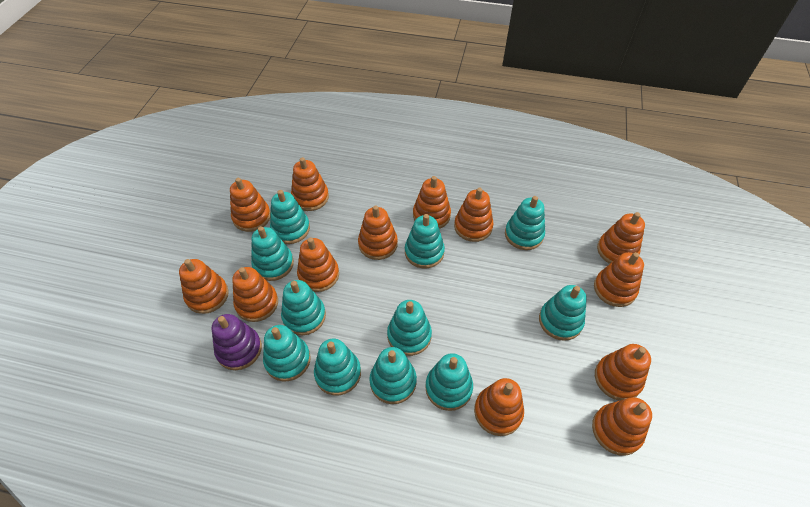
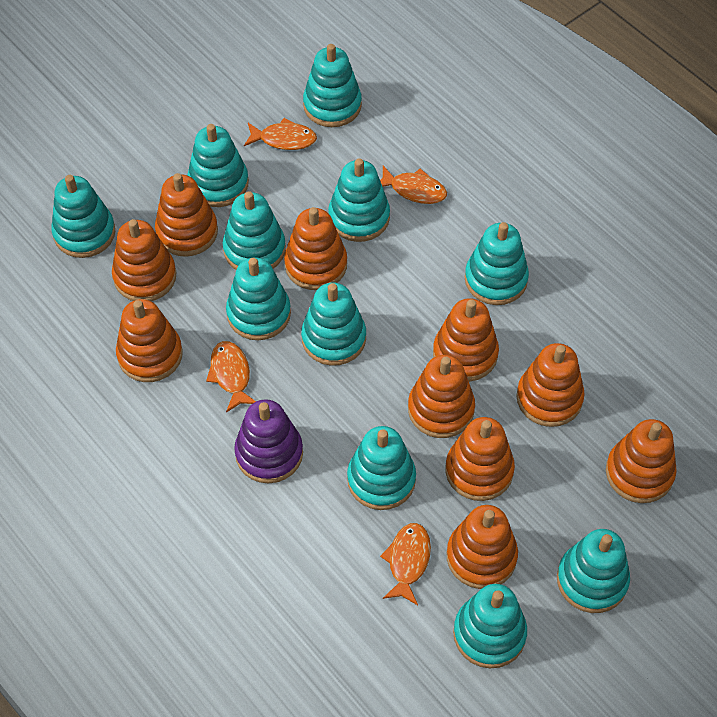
orange fish: none = 0 -> [206,341,256,413] [244,118,317,150] [380,166,447,204] [380,523,431,605] = 4
orange stacking toy: [179,259,229,314] [230,178,271,232] [232,267,278,322] [291,157,329,211] [297,237,339,292] [358,205,398,260] [413,176,451,229] [454,188,493,242] [474,378,524,436] [592,397,652,456] [594,252,644,307] [595,344,651,401] [597,212,645,264] = 13 -> [112,219,176,301] [116,299,183,382] [155,173,218,257] [284,207,347,290] [408,355,475,438] [433,298,499,382] [445,417,515,501] [447,505,518,589] [516,343,585,427] [606,419,677,503] = 10

